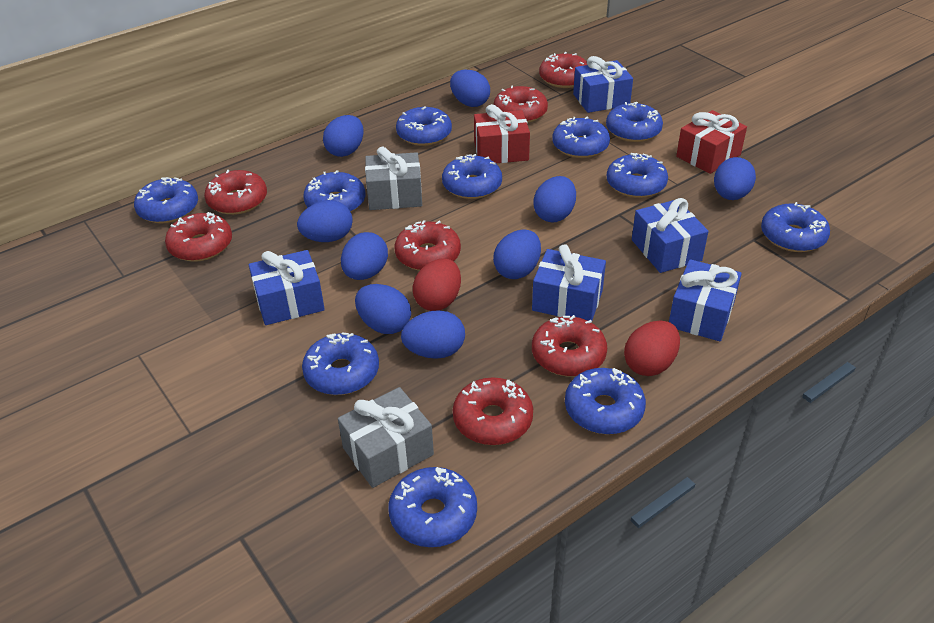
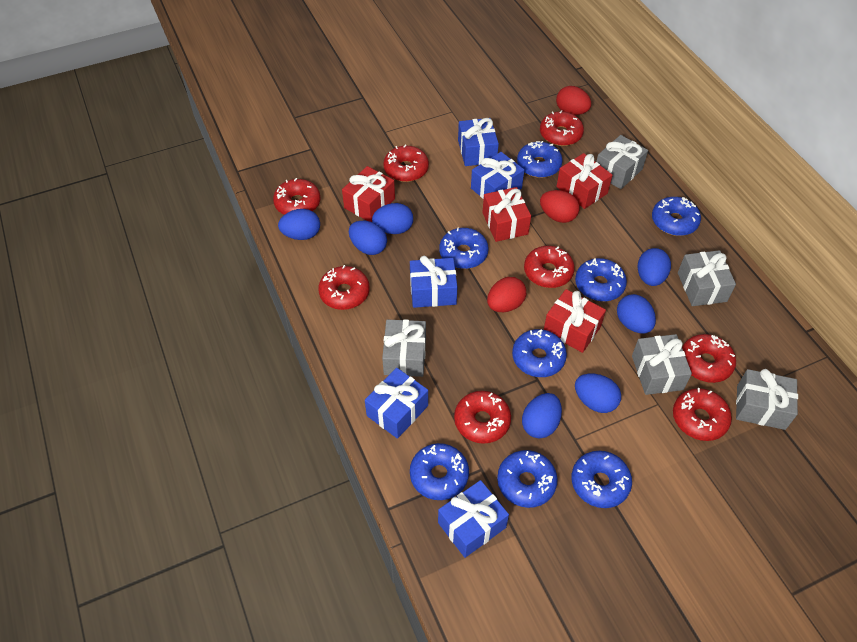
blue donut: [134,177,198,223] [302,332,379,395] [303,170,365,212] [388,467,477,547] [396,106,452,146] [442,154,502,199] [552,116,610,158] [565,368,646,434] [606,102,663,142] [607,153,668,198] [761,202,830,252] = 11 -> [410,443,469,500] [439,227,489,269] [497,450,558,508] [512,329,567,377] [517,141,563,178] [571,451,632,508] [575,258,627,301] [652,197,701,236] = 8
blue egg: [297,200,353,242] [323,115,363,157] [341,232,388,280] [355,284,411,334] [401,310,465,359] [450,70,490,107] [493,230,541,279] [533,176,576,223] [714,157,756,200] = 9 -> [278,209,320,240] [349,221,387,255] [372,203,413,234] [522,393,562,439] [575,374,621,413] [617,294,656,333] [637,248,671,286] = 7
grey gift: [338,387,434,488] [365,147,422,210] = 2 -> [382,319,426,377] [596,135,648,189] [632,334,692,395] [678,250,736,306] [736,369,798,430] = 5
red donut: [165,212,232,262] [204,170,267,215] [394,220,461,271] [453,377,533,445] [494,85,548,123] [532,315,607,377] [539,52,587,88] = 7 -> [273,178,321,215] [318,265,370,310] [383,144,429,182] [454,391,511,444] [524,246,575,288] [540,110,584,146] [673,388,732,441] [682,334,736,383] = 8
red egg: [413,258,461,311] [624,320,680,376] = 2 -> [487,277,526,312] [540,190,579,223] [556,86,591,115] = 3
red gift: [474,104,530,163] [676,110,747,174] = 2 -> [342,166,395,222] [482,187,531,242] [544,289,606,353] [556,153,612,209] = 4

